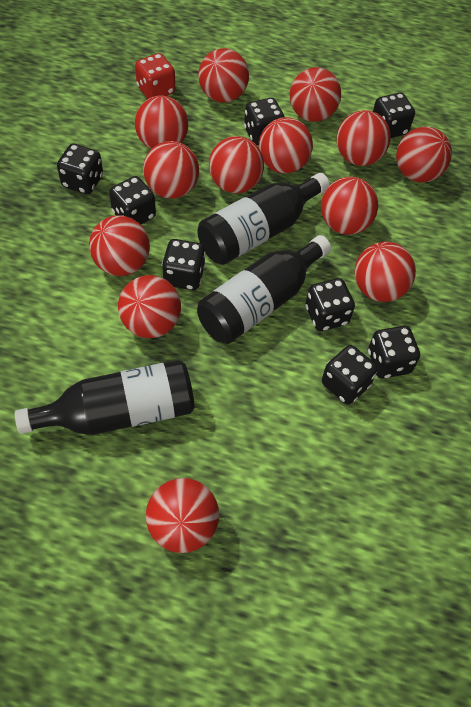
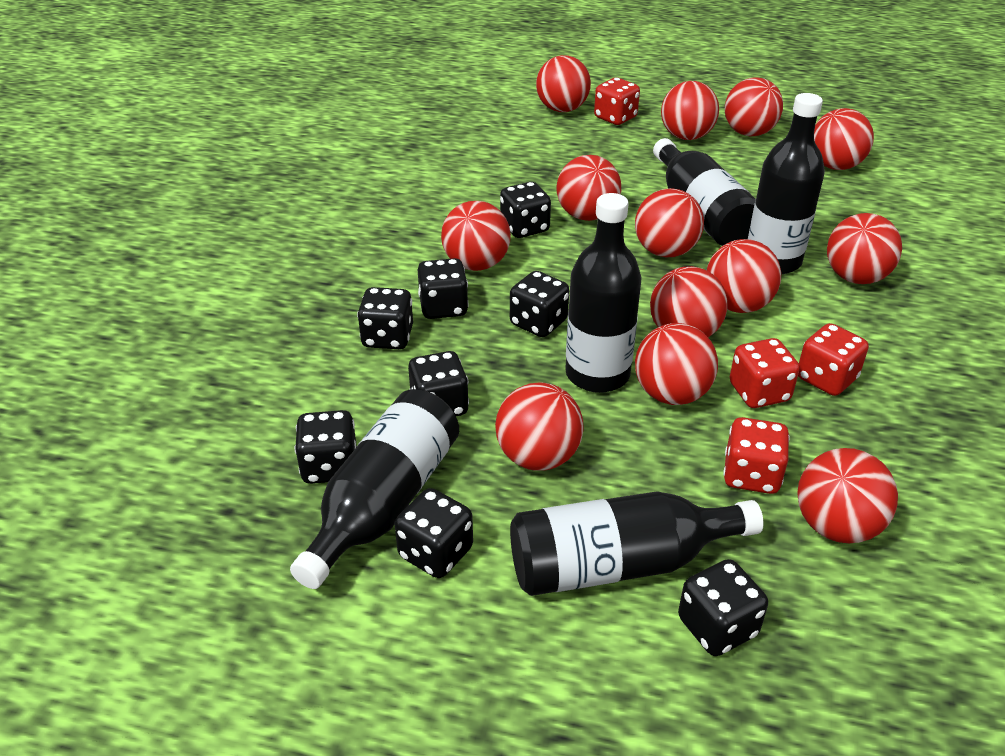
black bottle: [15,360,195,435] [197,173,330,265] [197,235,331,344] = 3 -> [290,389,459,589] [510,491,763,596] [565,193,642,393] [653,138,756,246] [748,93,825,274] = 5
red dice: [135,53,175,99] = 1 -> [594,78,640,125] [723,417,790,494] [730,338,800,408] [798,323,869,396] = 4

